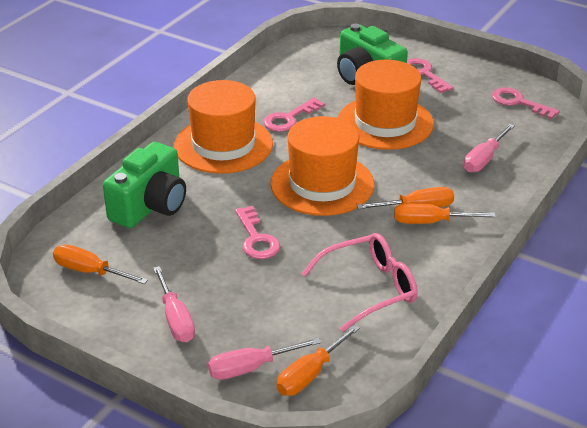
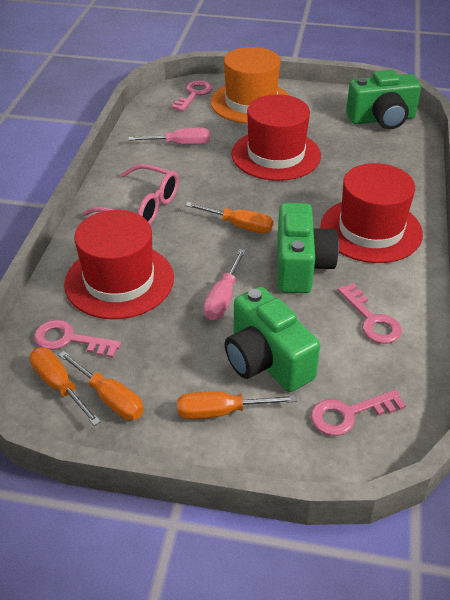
green camera: [103,142,186,228] [337,24,408,85] = 2 -> [225,287,320,392] [277,203,339,293] [346,70,421,129] = 3
orange hat: [174,80,273,174] [270,116,374,216] [338,60,434,150] = 3 -> [210,47,289,124] = 1
pink screwdriver: [153,266,195,342] [208,338,321,380] [464,124,515,172] = 3 -> [129,128,210,145] [203,249,246,320] = 2
red hat: none = 0 -> [64,210,174,319] [231,94,321,181] [320,163,423,263] = 3

